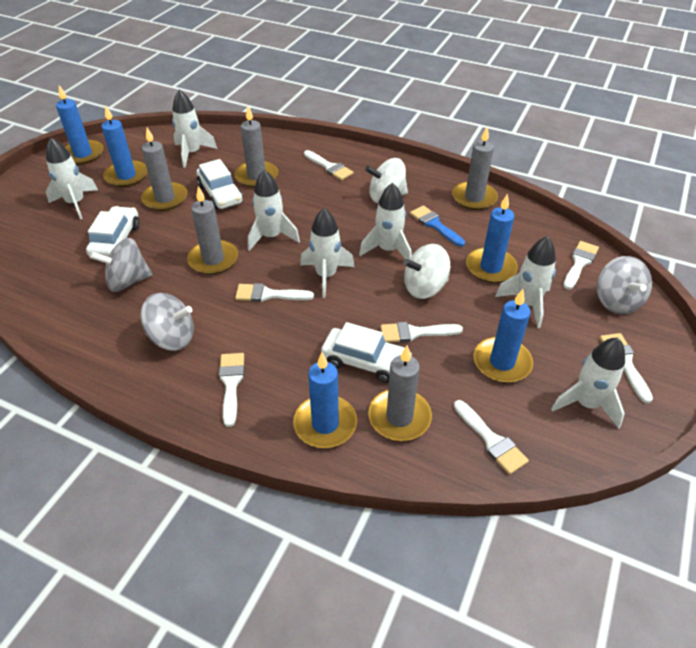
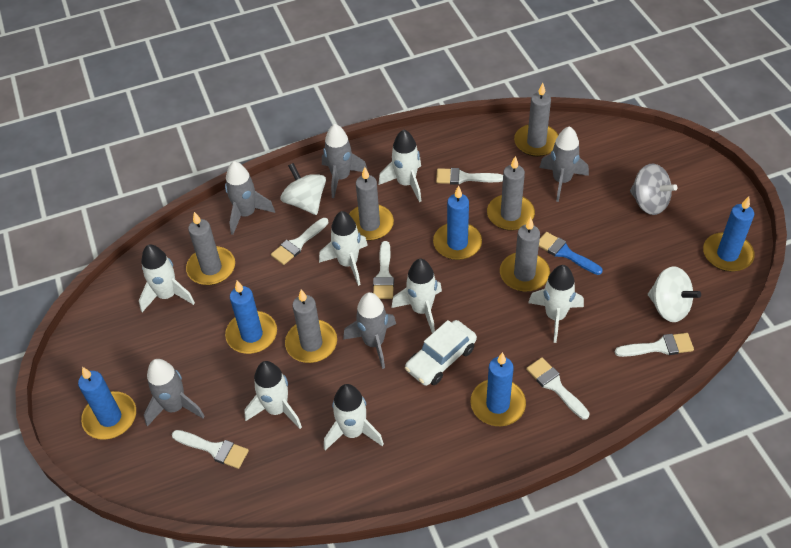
grey candle: [141,127,187,211] [187,186,238,275] [234,106,278,188] [368,345,432,441] [452,127,498,210] = 5 -> [186,212,235,285] [285,289,337,363] [349,167,394,241] [487,156,535,231] [500,217,550,292] [514,83,558,157] = 6
grey rocket: none = 0 -> [144,359,205,427] [225,161,275,235] [322,124,368,198] [343,292,396,369] [539,126,589,202] = 5
grey spinning top: [90,238,153,292] [140,293,194,351] [597,256,652,314] = 3 -> [630,164,677,215] = 1
white brush: [219,353,244,427] [235,283,314,302] [304,150,353,180] [380,322,463,343] [454,400,529,475] [563,241,599,290] [600,333,653,403] = 7 -> [172,430,249,469] [271,218,328,265] [373,241,394,299] [436,168,503,185] [526,357,590,420] [615,333,694,357] = 6
white car: [86,206,140,257] [197,159,243,210] [321,322,412,383] = 3 -> [405,320,477,386] = 1

